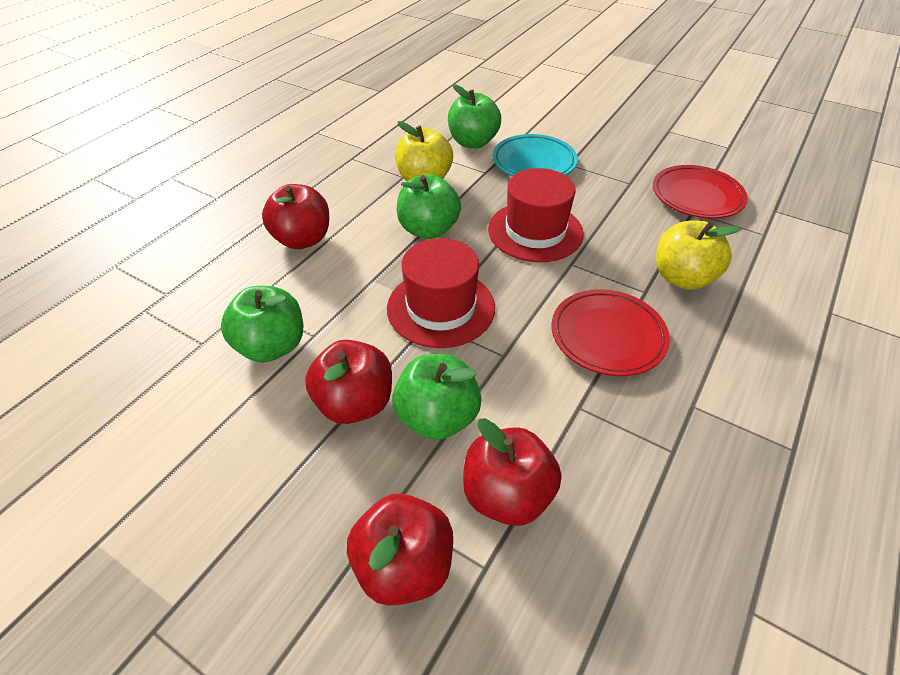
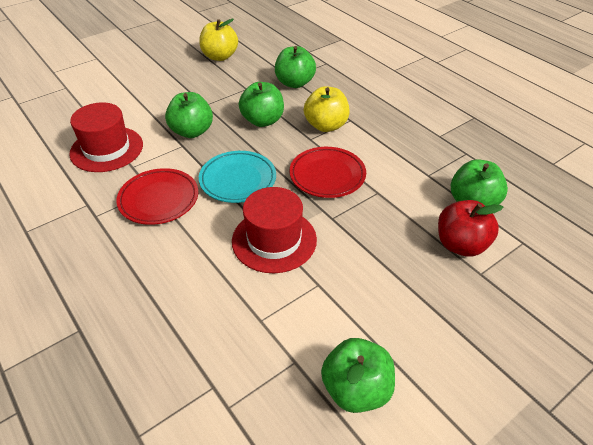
green apple: [221,286,303,362] [392,354,482,440] [397,174,461,239] [448,84,501,148] = 4 -> [165,92,213,138] [239,82,284,127] [275,46,316,88] [321,338,395,413] [451,159,508,206] = 5
red apple: [262,184,329,249] [305,340,392,424] [347,494,453,606] [463,418,562,526] = 4 -> [438,200,503,257] = 1

